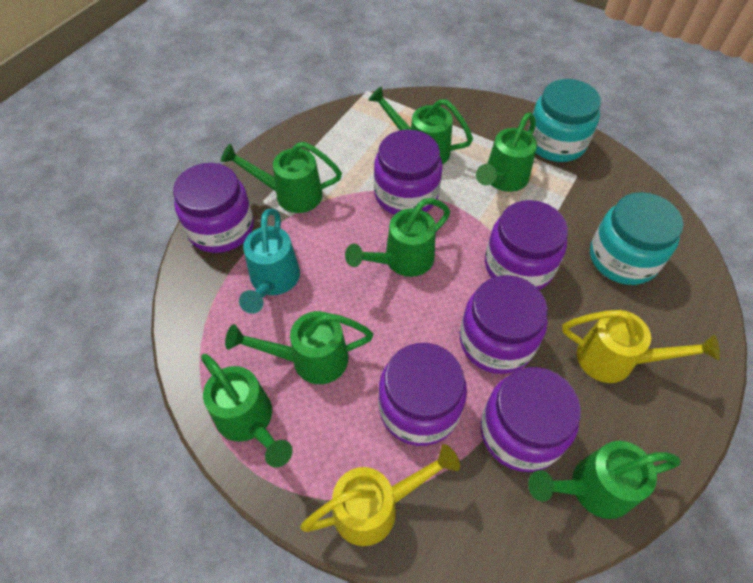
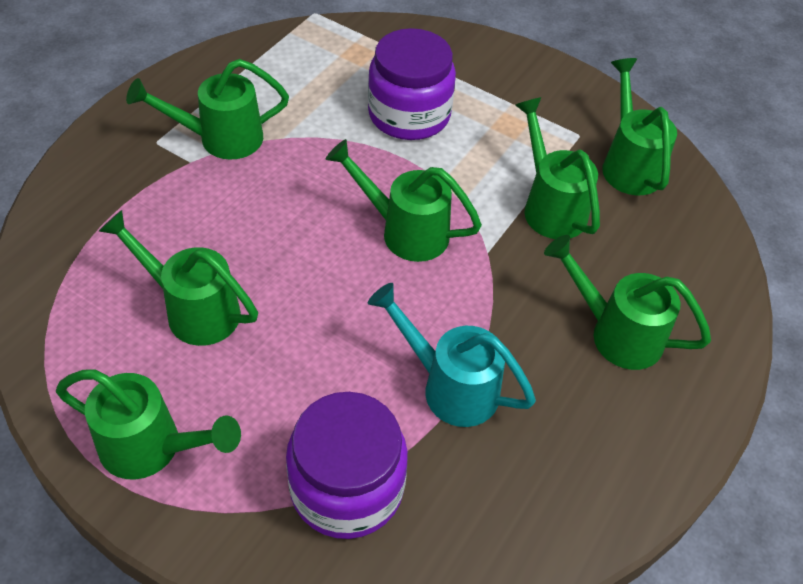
purple jar: [173,163,254,253] [374,130,442,215] [378,343,467,446] [460,275,548,374] [480,367,581,472] [485,200,568,290] = 6 -> [286,392,408,539] [368,28,456,140] = 2
turquoise jar: [528,79,601,162] [590,192,684,285] = 2 -> none = 0
yellow watering can: [300,444,460,546] [562,310,720,383] = 2 -> none = 0

